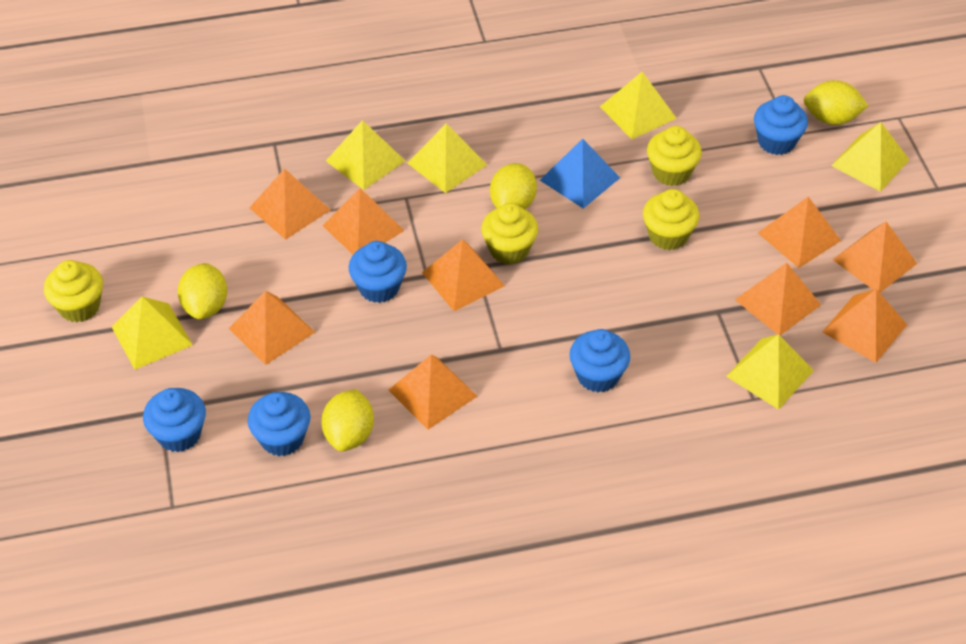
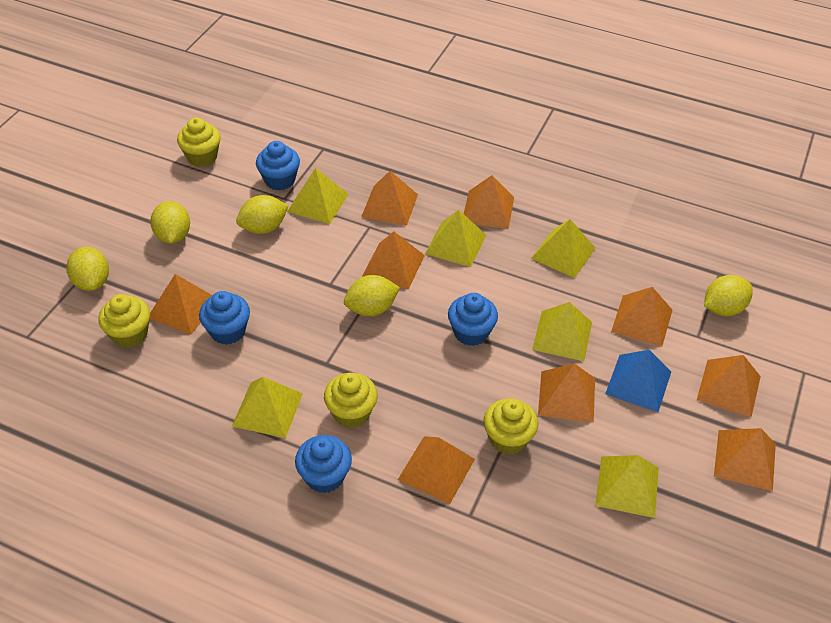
blue cupcake: [143,388,206,452] [248,392,310,456] [349,241,407,303] [569,329,630,392] [754,95,808,155] = 5 -> [199,291,250,345] [256,141,300,190] [295,435,352,493] [448,293,498,346] = 4
yellow lemon: [178,263,227,319] [321,389,374,451] [490,163,537,209] [804,80,868,125] = 4 -> [66,247,109,291] [150,201,190,244] [236,195,288,234] [344,275,400,316] [704,275,753,316] = 5

